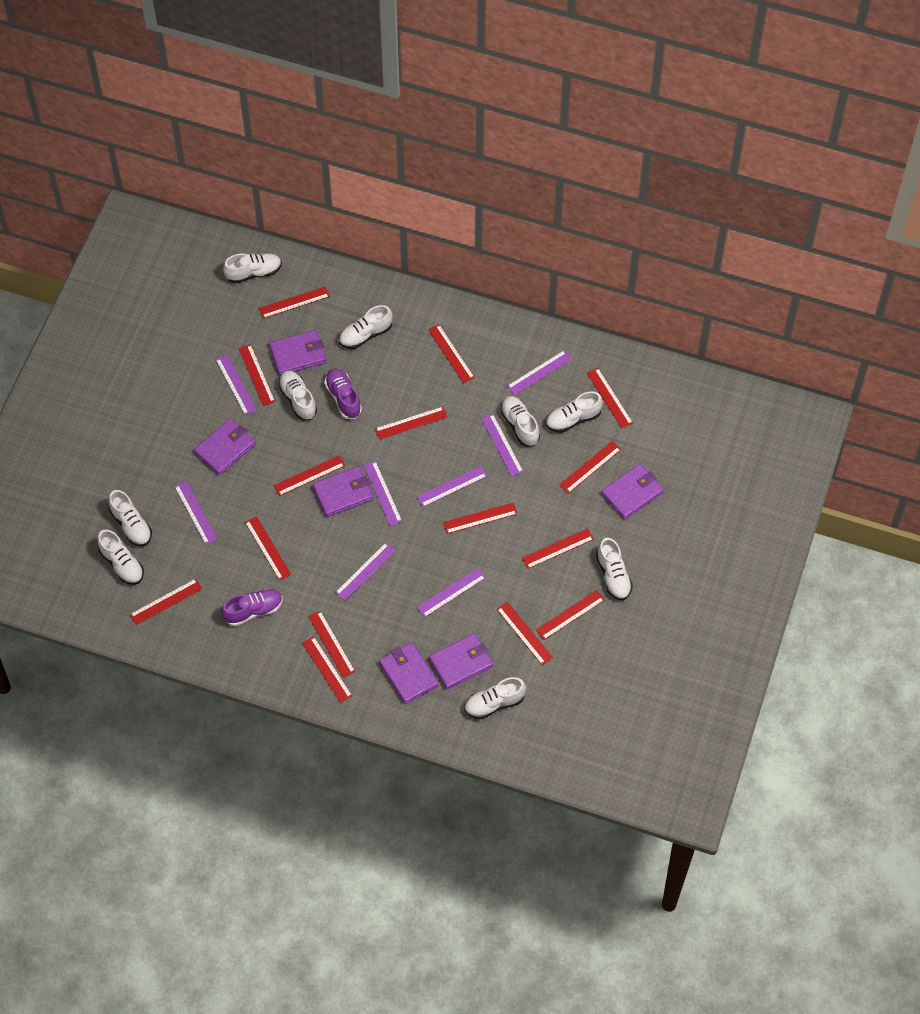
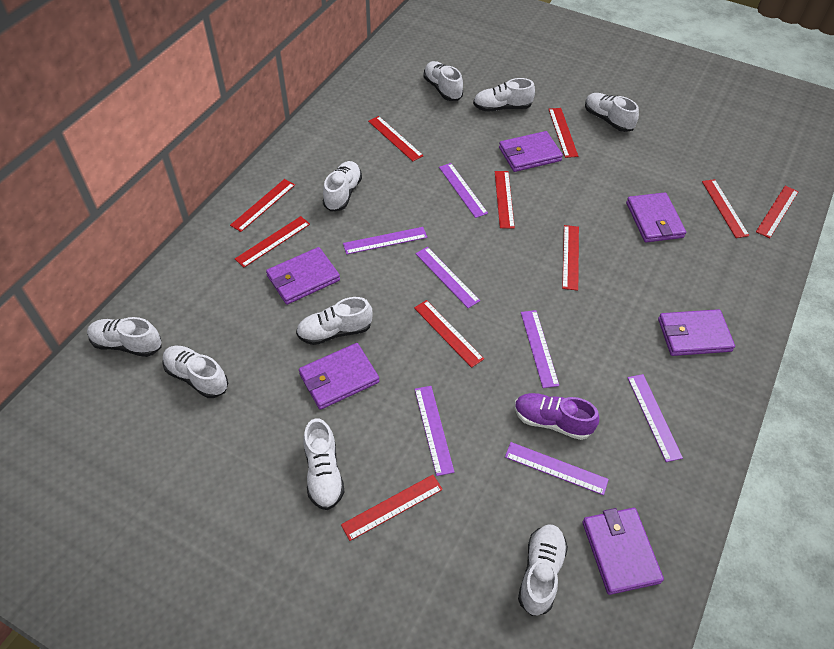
purple ruler: [174,481,218,545] [216,355,257,415] [335,543,396,601] [363,461,402,526] [417,466,487,507] [417,568,486,617] [481,414,523,477] [507,350,572,395] = 8 -> [343,227,427,254] [415,247,480,308] [415,386,454,476] [439,163,488,218] [505,442,609,495] [521,310,559,388] [627,374,683,462] = 7
purple shoe: [221,589,283,626] [324,368,362,419] = 2 -> [514,393,599,440] = 1
red ruler: [130,579,202,625] [239,344,275,406] [245,516,291,580] [259,286,330,319] [274,455,345,496] [302,636,352,703] [308,611,355,678] [375,406,447,439] [428,324,475,383] [443,503,517,534] [497,602,553,665] [522,528,594,569] [536,590,604,640] [559,441,621,493] [587,368,633,428] = 15 -> [230,179,295,232] [235,216,310,268] [341,475,443,541] [368,116,424,161] [414,300,484,368] [495,171,515,228] [548,108,578,158] [562,225,579,291] [702,179,750,238] [756,186,799,238] = 10

